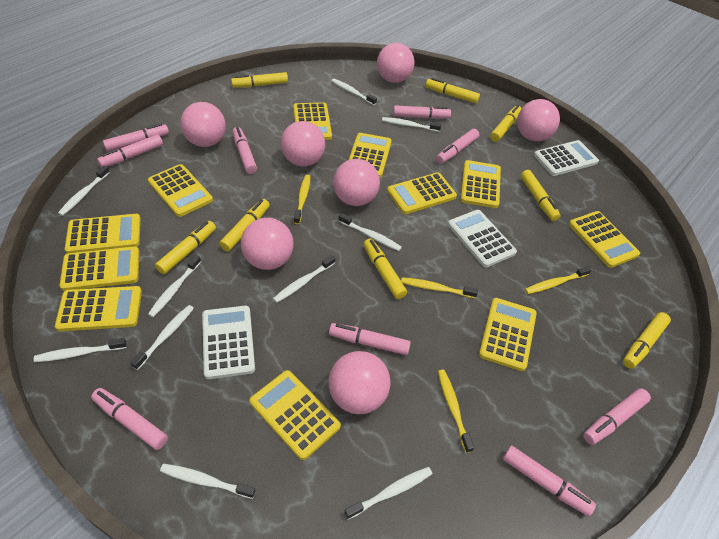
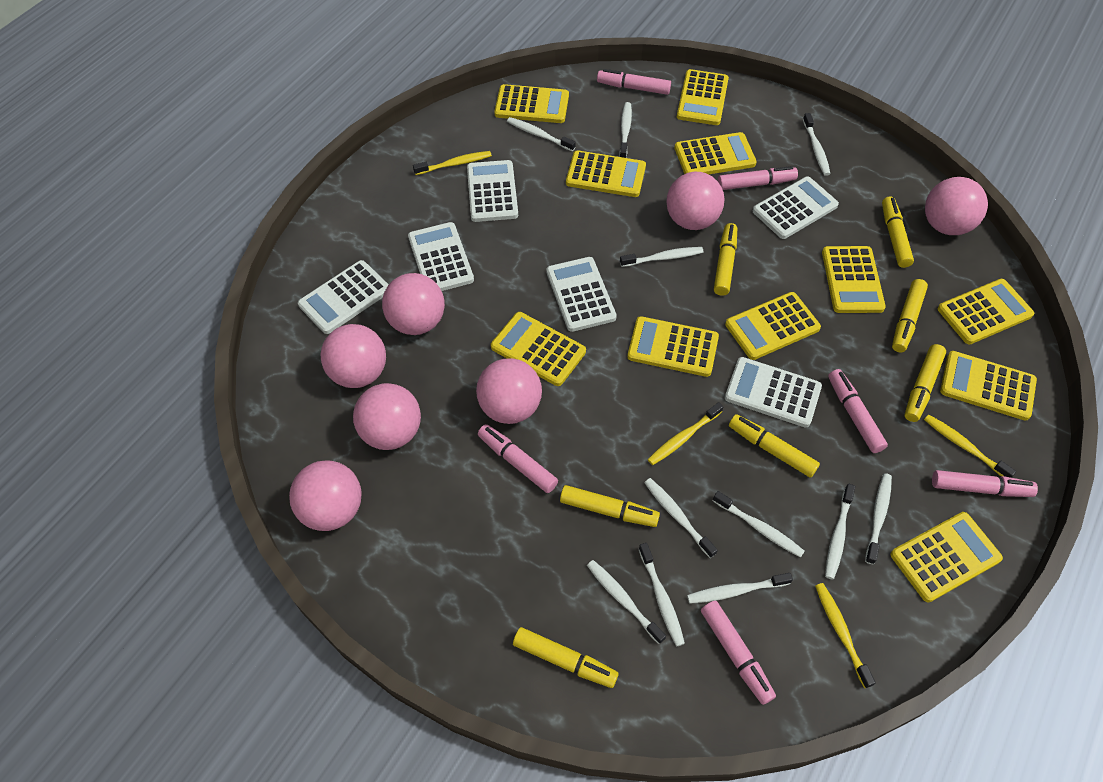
pink marker: [91,388,168,450] [97,135,163,167] [103,123,169,152] [232,127,257,174] [329,323,411,355] [393,105,451,119] [436,129,479,164] [503,446,596,516] [583,388,651,445] = 9 -> [478,424,558,493] [597,69,671,95] [701,601,776,705] [718,166,798,190] [828,369,888,453] [932,470,1038,497] = 6
white calculator: [202,306,255,379] [448,210,517,268] [534,140,599,176] = 3 -> [298,260,389,334] [408,222,474,291] [467,160,518,222] [546,257,617,332] [725,357,822,427] [753,177,839,239] = 6
white toothbrush: [34,338,127,362] [58,166,110,216] [130,305,194,370] [148,255,201,317] [160,464,256,499] [273,255,335,303] [331,79,377,105] [339,213,402,251] [344,467,432,520] [382,117,441,132] = 10 -> [507,117,576,151] [587,560,666,644] [619,102,632,158] [620,247,704,267] [639,543,685,646] [644,478,718,558] [687,573,793,604] [713,491,805,558] [803,113,830,176] [825,484,855,580] [865,473,892,564] = 11
yellow marker: [155,221,216,274] [219,199,270,251] [231,72,288,88] [363,239,407,299] [426,78,480,103] [490,105,522,142] [521,170,561,221] [623,312,671,369] = 8 -> [513,627,618,688] [560,485,660,527] [714,223,737,296] [729,414,820,478] [882,196,914,268] [892,279,928,352] [904,344,946,422] = 7

